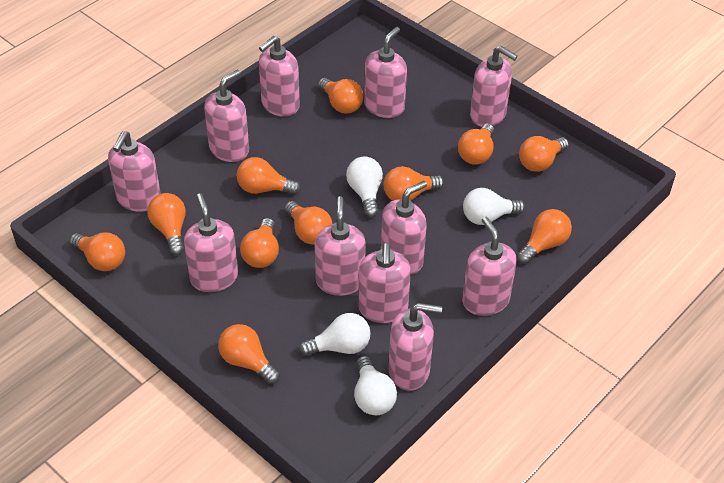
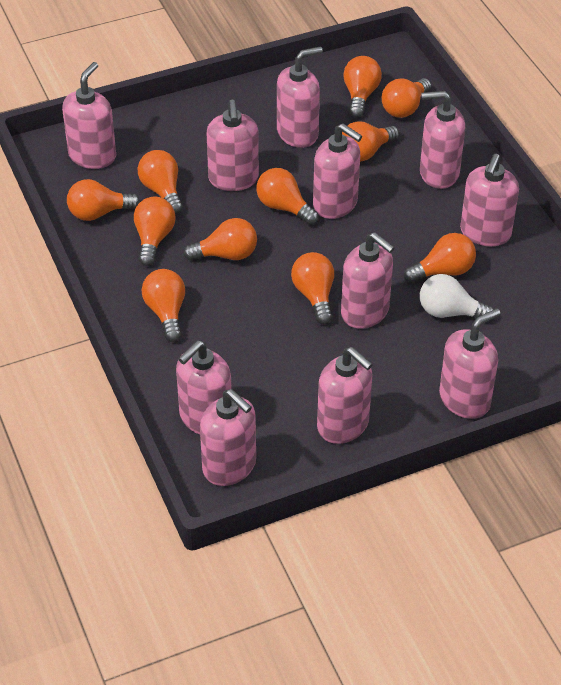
white light bulb: [299,313,371,356] [346,156,383,217] [354,356,397,415] [463,188,525,225] = 4 -> [420,274,494,322] = 1

